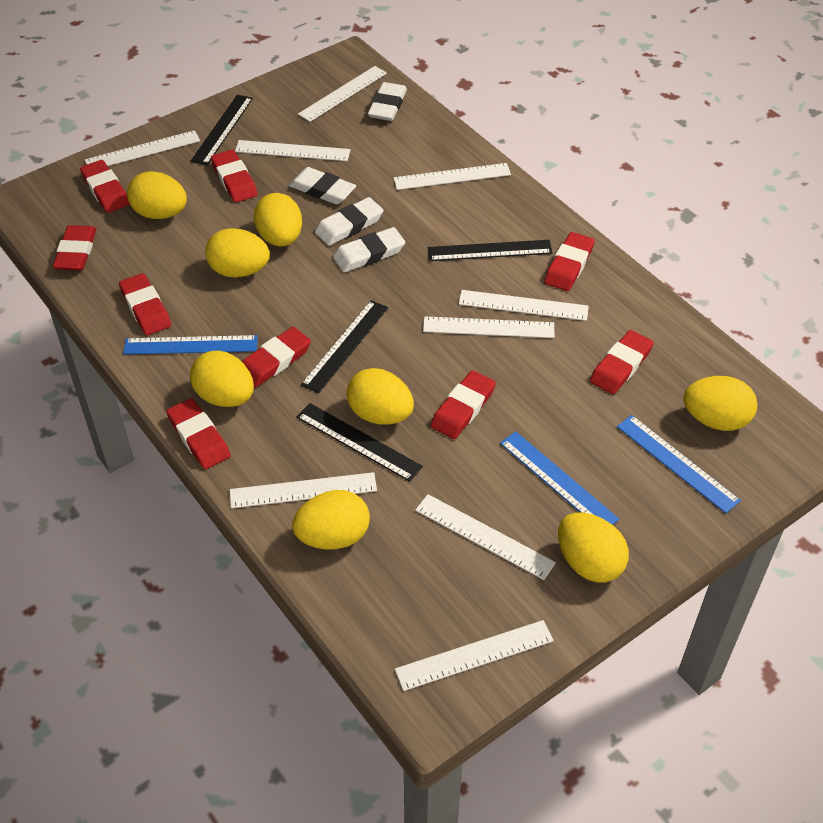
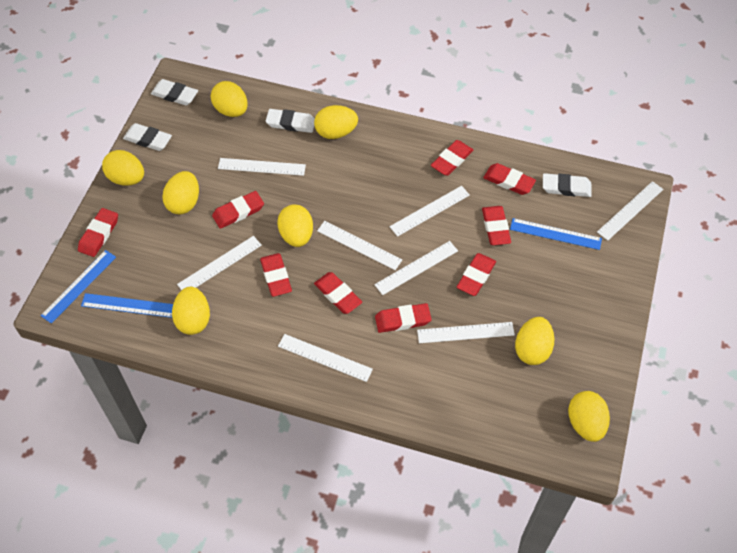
black ruler: [191,95,253,165] [296,403,423,482] [301,300,388,393] [428,240,553,261] = 4 -> none = 0
white ruler: [85,130,200,166] [230,472,377,509] [235,140,350,161] [298,66,387,122] [394,163,511,190] [395,620,554,691] [415,494,556,580] [423,316,554,338] [458,290,589,321] = 9 -> [177,236,262,290] [218,158,306,176] [278,334,373,382] [317,221,403,270] [374,241,458,295] [389,186,470,237] [417,322,515,343] [597,181,663,240] = 8

